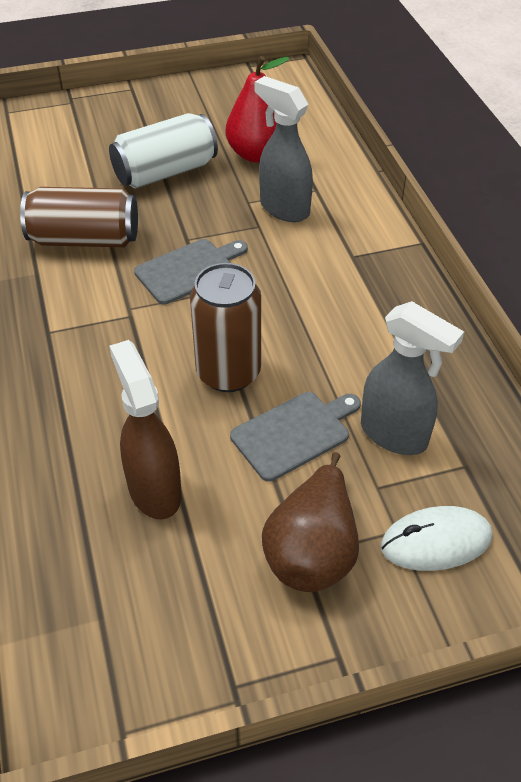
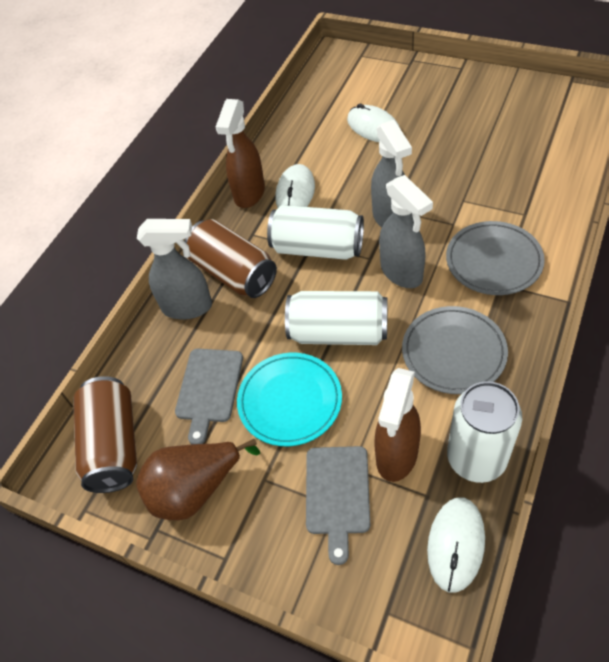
brown spray bottle: [109,340,182,519] = 1 -> [216,99,265,208] [374,368,421,482] = 2
grey plate: none = 0 -> [402,306,508,394] [446,221,545,295] = 2
grey spray bottle: [254,76,313,222] [361,301,464,455] = 2 -> [137,219,212,319] [371,120,412,228] [379,175,433,288] = 3
red pear: [226,56,290,163] = 1 -> none = 0
turquoise plate: none = 0 -> [237,353,342,446] = 1
white can: [109,113,218,189] = 1 -> [267,205,364,260] [285,291,388,345] [447,381,522,483] = 3
white mouse: [381,506,492,571] = 1 -> [275,164,315,208] [347,104,400,142] [427,497,485,593] = 3

